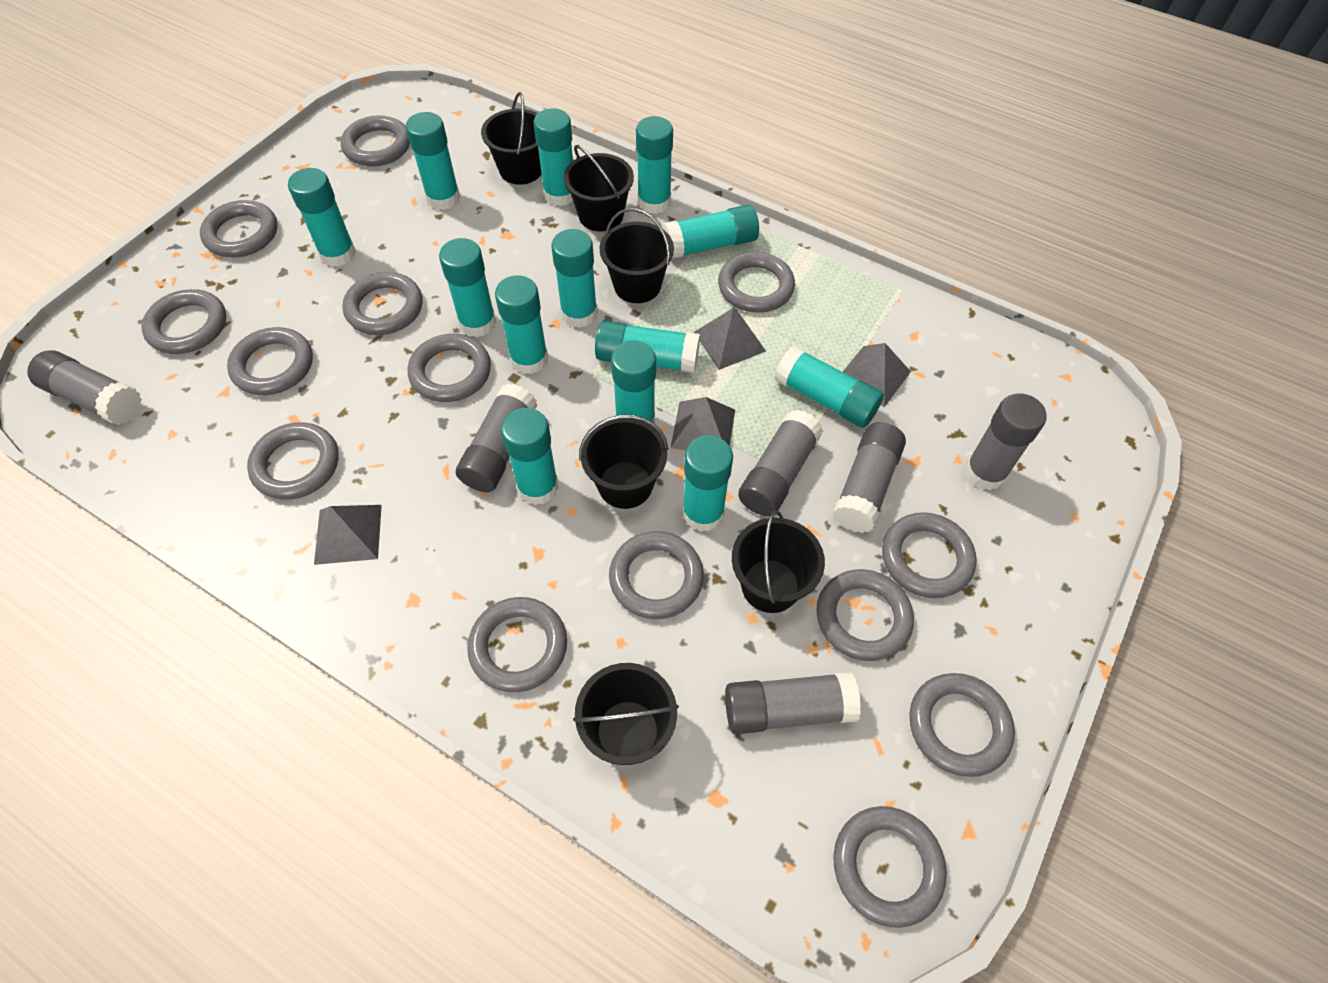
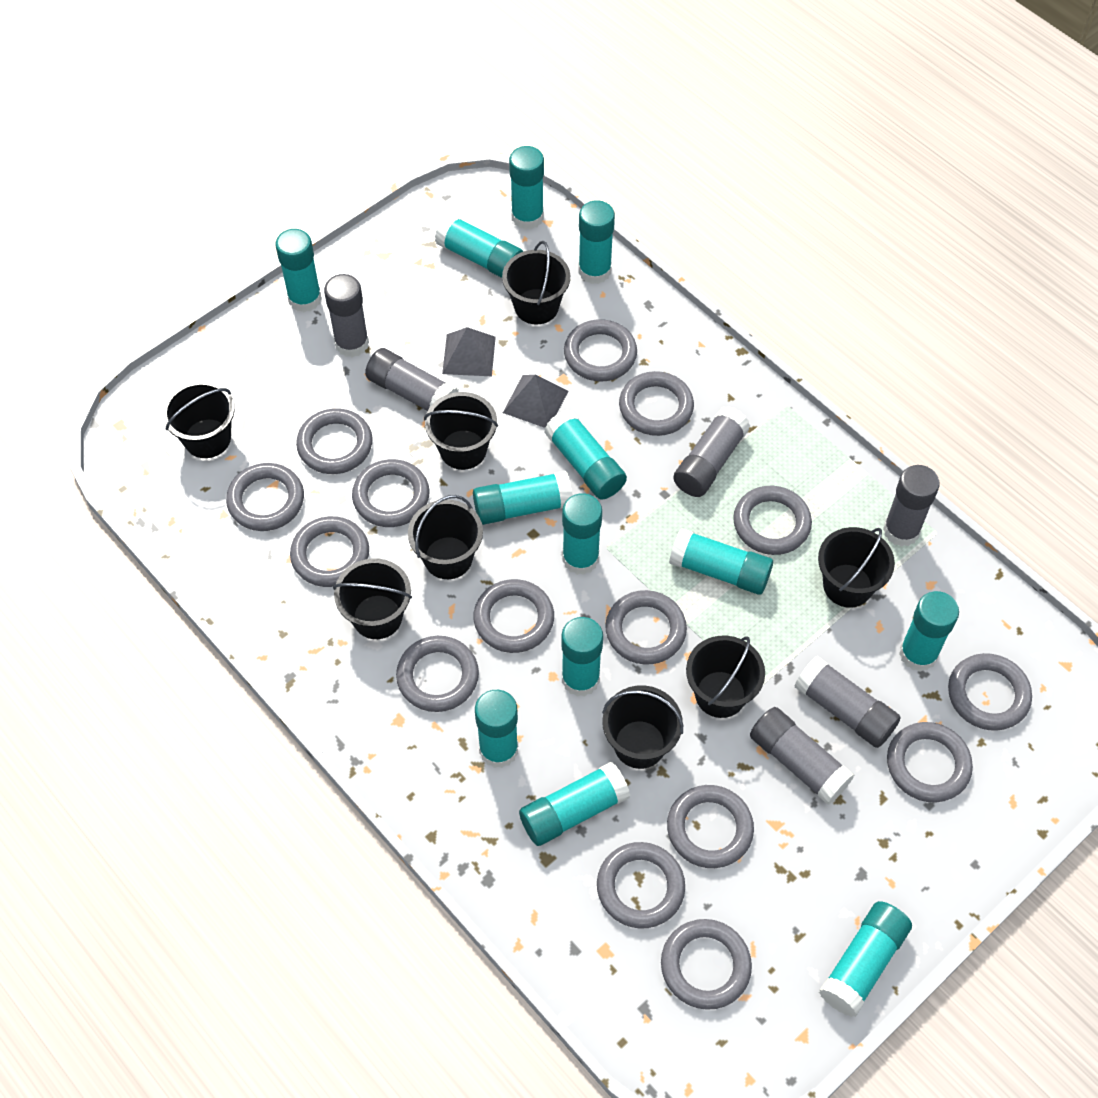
black bucket: [481,92,542,185] [563,145,634,231] [573,663,679,765] [579,415,668,509] [599,208,674,303] [732,511,825,613] = 6 -> [162,381,235,458] [333,558,412,639] [408,495,483,579] [424,392,498,470] [502,241,570,324] [602,685,683,769] [686,636,765,718] [818,527,895,608] = 8
grey pyramid: [314,505,382,565] [671,397,735,450] [694,308,766,370] [843,343,911,407] = 4 -> [442,327,496,376] [503,375,568,428] = 2
grey ring: [141,289,227,354] [200,200,278,257] [227,327,313,395] [247,422,339,500] [341,115,410,166] [343,272,423,335] [408,334,491,402] [467,597,567,692] [609,531,704,619] [718,252,795,313] [816,569,914,661] [833,806,947,928] [882,512,977,598] [910,673,1015,777] = 14 -> [226,463,304,531] [290,516,369,587] [296,408,373,474] [352,459,429,527] [396,636,479,712] [473,579,554,653] [564,319,637,381] [597,842,685,929] [605,590,687,665] [619,371,694,436] [661,919,752,1010] [667,785,754,868] [733,486,812,555] [887,722,973,802] [948,653,1032,731] = 15

